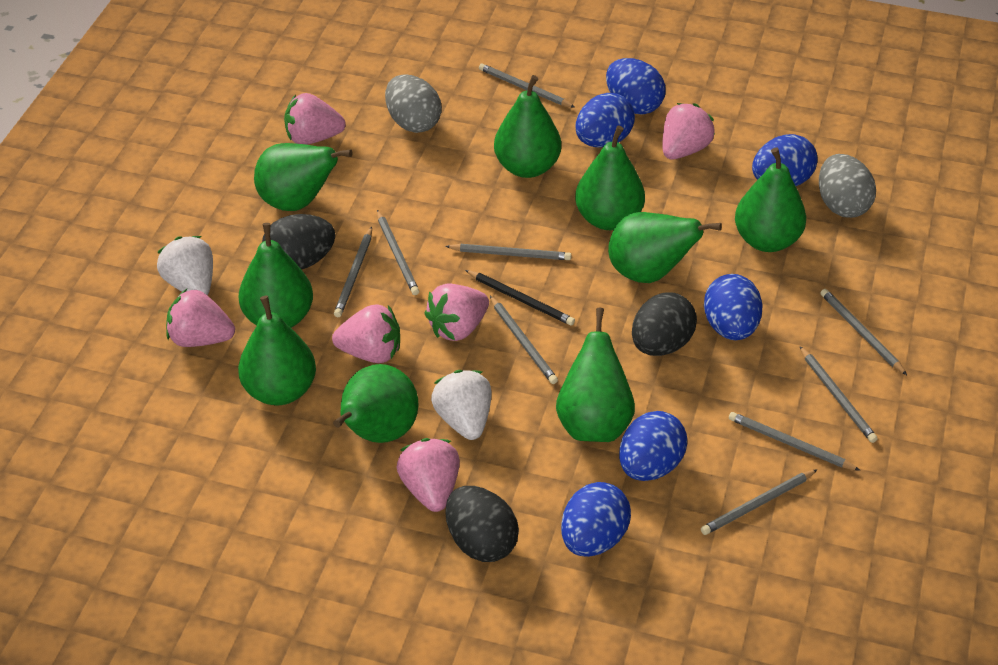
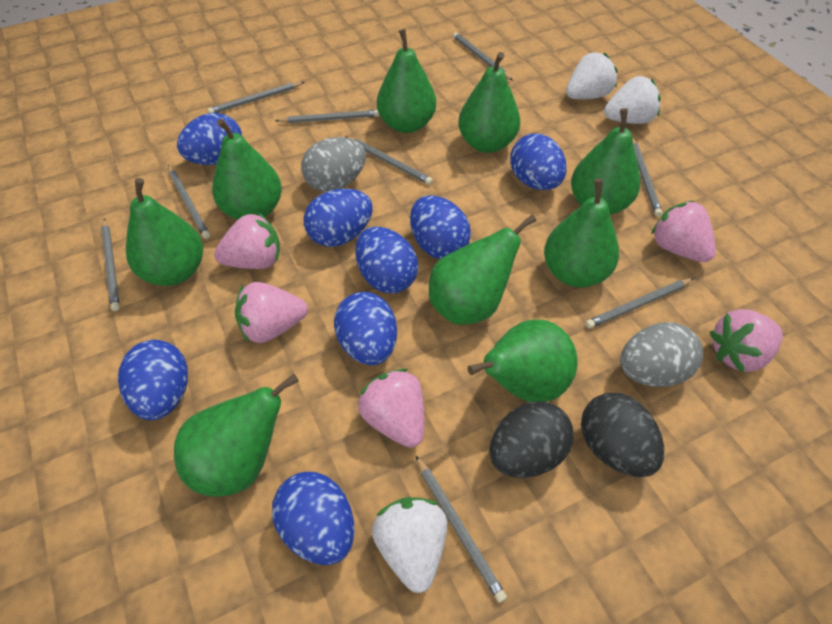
black egg: [262,214,335,270] [445,486,519,562] [632,292,697,356] = 3 -> [490,401,574,478] [581,393,664,477] = 2
black pencil: [465,270,575,326] = 1 -> none = 0
blue egg: [561,482,631,557] [575,93,635,148] [606,58,665,115] [619,411,687,481] [704,274,763,340] [752,134,818,186] = 6 -> [118,340,188,420] [177,113,242,165] [272,472,355,565] [304,189,373,247] [334,292,397,365] [355,227,418,293] [410,195,471,259] [510,133,567,190] = 8
pink strawberry: [166,289,235,347] [284,93,346,145] [332,304,400,363] [397,438,460,512] [424,283,489,341] [662,103,715,160] = 6 -> [214,212,280,269] [235,282,308,343] [358,369,424,448] [651,201,716,262] [710,309,783,372] = 5
white strawberry: [157,236,213,295] [431,370,492,440] = 2 -> [372,497,447,593] [566,52,618,99] [604,76,661,124] = 3

